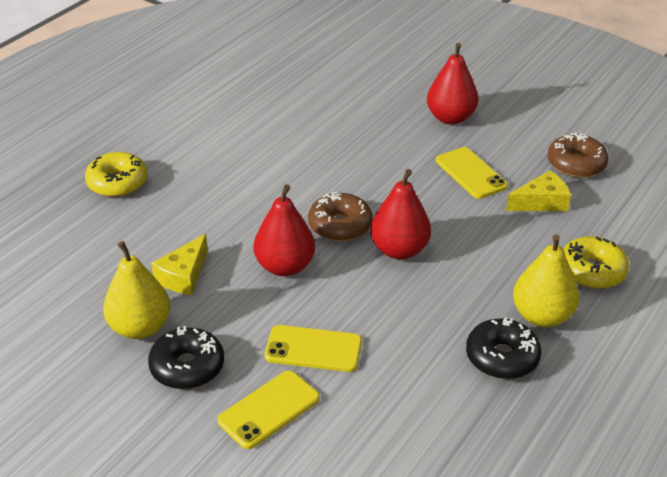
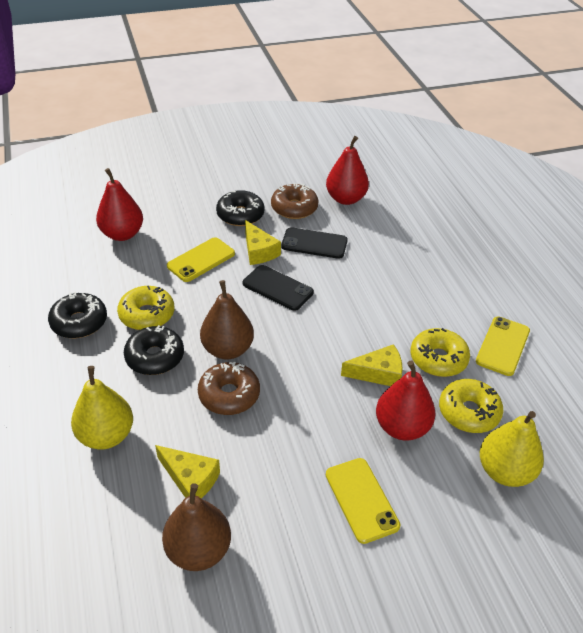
black donut: [148,326,224,389] [466,317,541,379] = 2 -> [48,292,107,338] [124,325,184,375] [216,190,265,226] = 3
black phone: none = 0 -> [243,265,314,311] [281,227,348,259] = 2
brown pear: none = 0 -> [162,483,231,571] [200,280,254,360] = 2
yellow cheese: [151,234,208,295] [506,170,571,211] = 2 -> [155,445,220,498] [245,220,281,265] [341,344,403,386] = 3
yellow donut: [85,152,148,197] [563,236,629,289] = 2 -> [117,286,174,330] [410,328,470,377] [439,379,503,433] = 3

